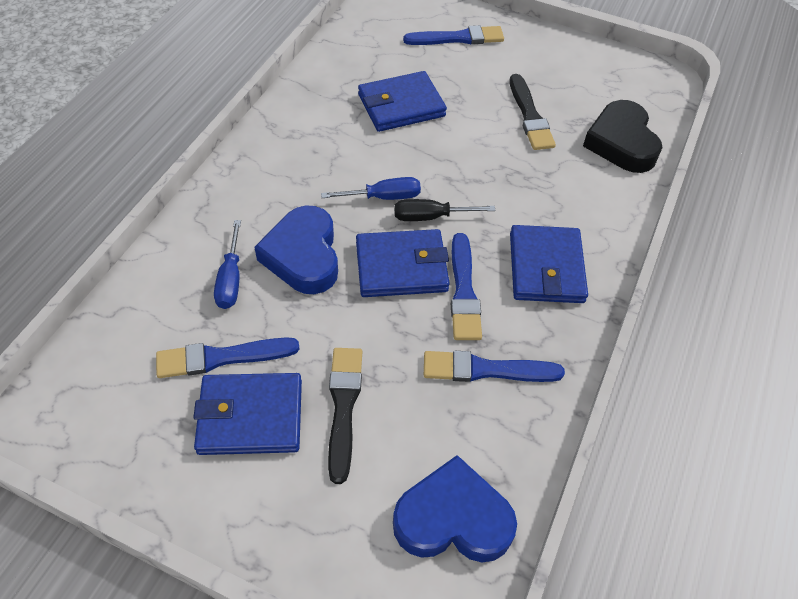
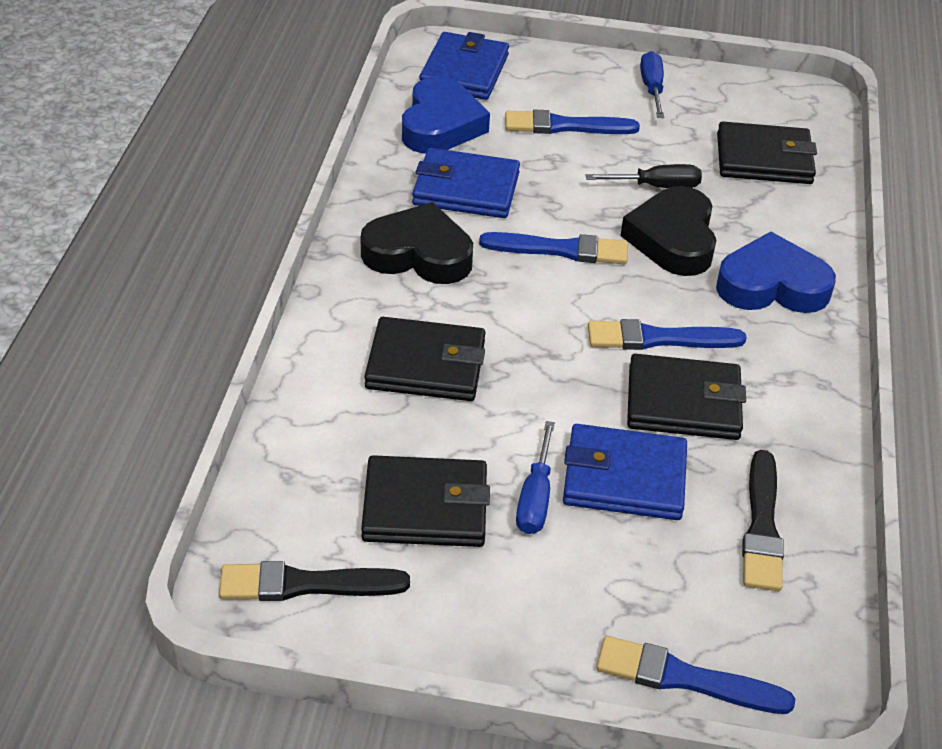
black heart: [583,100,663,173] = 1 -> [361,202,473,284] [620,186,716,276] = 2
black wallet: none = 0 -> [361,455,490,547] [364,317,485,401] [627,354,746,440] [717,121,817,184] = 4
blue wallet: [193,373,302,455] [356,229,450,297] [358,71,447,132] [510,225,588,303] = 4 -> [412,148,520,218] [419,32,509,100] [563,424,687,520] = 3

